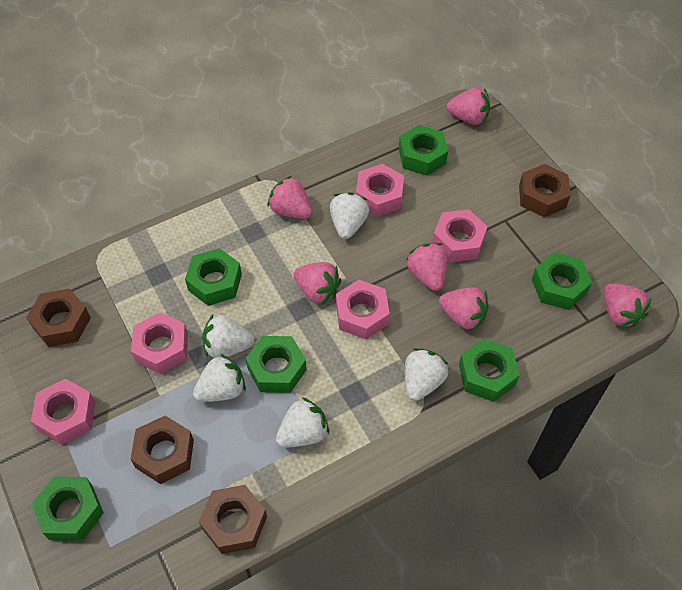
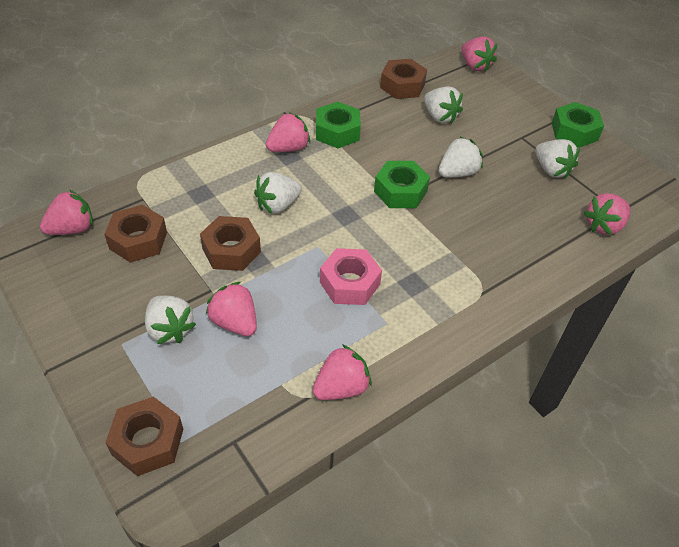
green nut: [32,477,104,541] [185,248,242,306] [245,336,307,393] [399,125,448,176] [459,339,520,402] [532,252,592,310] = 6 -> [316,102,361,148] [374,161,430,208] [552,102,604,148] = 3
pink nut: [31,379,95,445] [131,312,188,374] [336,280,390,339] [356,164,404,217] [432,209,488,262] = 5 -> [320,248,382,305] = 1

